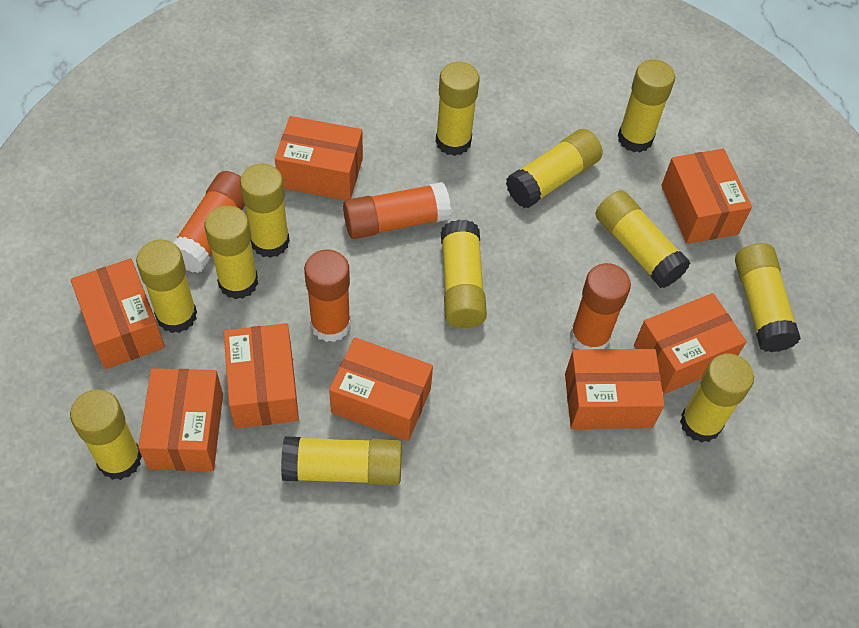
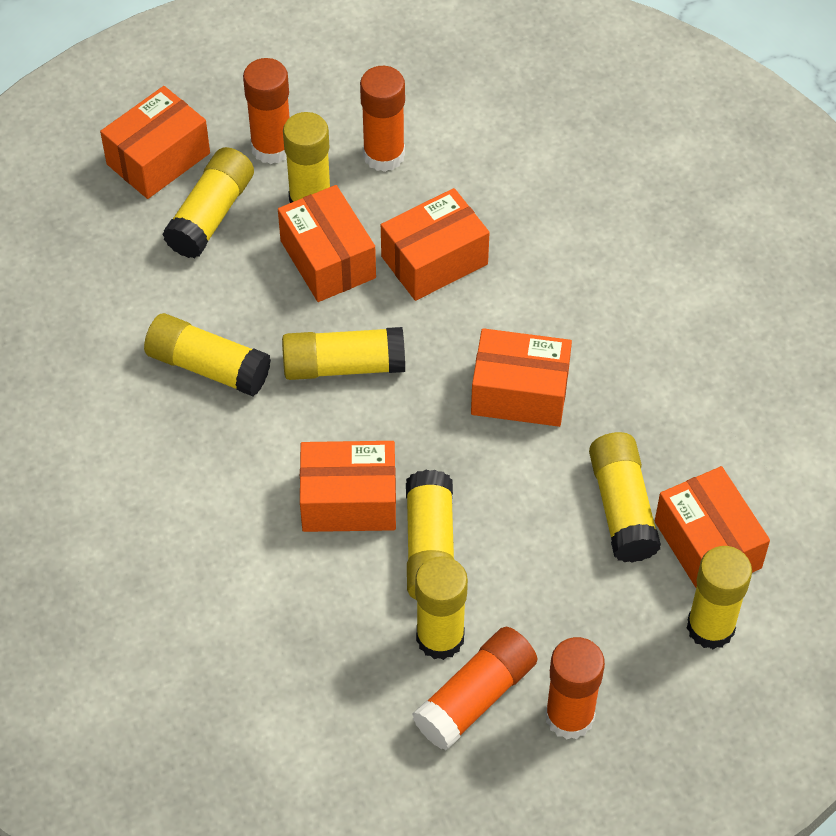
orange box: [71,258,165,369] [138,368,223,471] [224,323,299,429] [275,116,363,200] [329,337,433,441] [565,349,665,429] [634,293,747,394] [661,149,752,244] = 8 -> [100,86,210,199] [278,185,376,302] [300,441,396,532] [381,188,490,301] [471,328,572,427] [655,466,770,588] = 6
yellow glue stick: [70,389,142,480] [136,240,197,333] [204,205,258,299] [240,163,290,258] [281,437,402,485] [436,62,480,156] [441,220,487,329] [506,129,602,208] [595,190,690,288] [618,59,675,153] [680,354,754,443] [735,243,801,352] = 12 -> [144,313,271,396] [162,147,254,258] [282,327,405,380] [283,112,330,203] [406,470,454,600] [415,556,468,660] [589,432,661,563] [687,546,752,649] = 8

